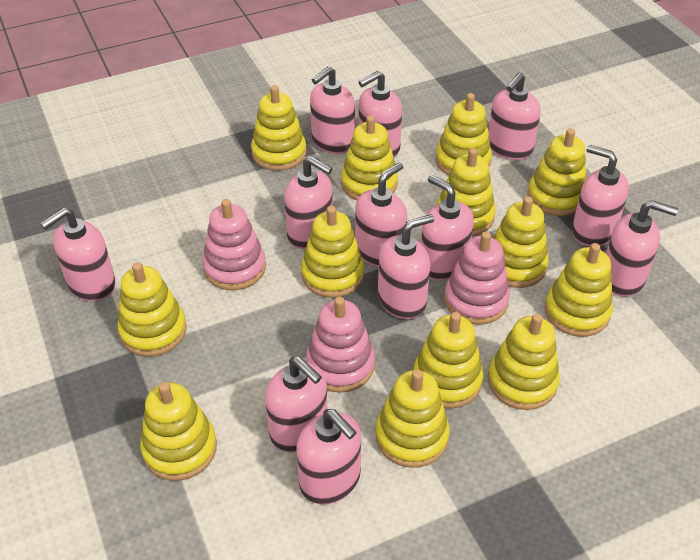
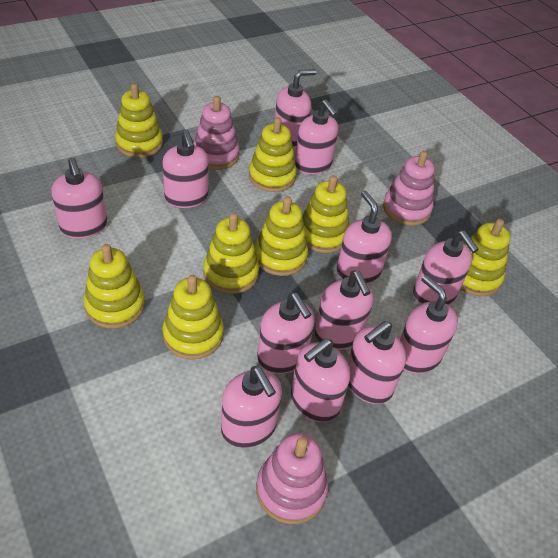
yellow stacking toy: [118,262,187,357] [140,382,217,481] [251,85,306,171] [301,206,364,298] [341,115,398,200] [376,369,450,468] [413,312,483,408] [435,93,492,175] [436,148,496,236] [488,313,560,410] [493,196,549,288] [527,128,587,216] [544,243,613,337] = 13 -> [84,244,145,329] [115,83,163,158] [162,275,224,359] [203,213,259,294] [249,117,297,192] [255,196,308,276] [302,175,349,253] [460,219,510,296] = 8

